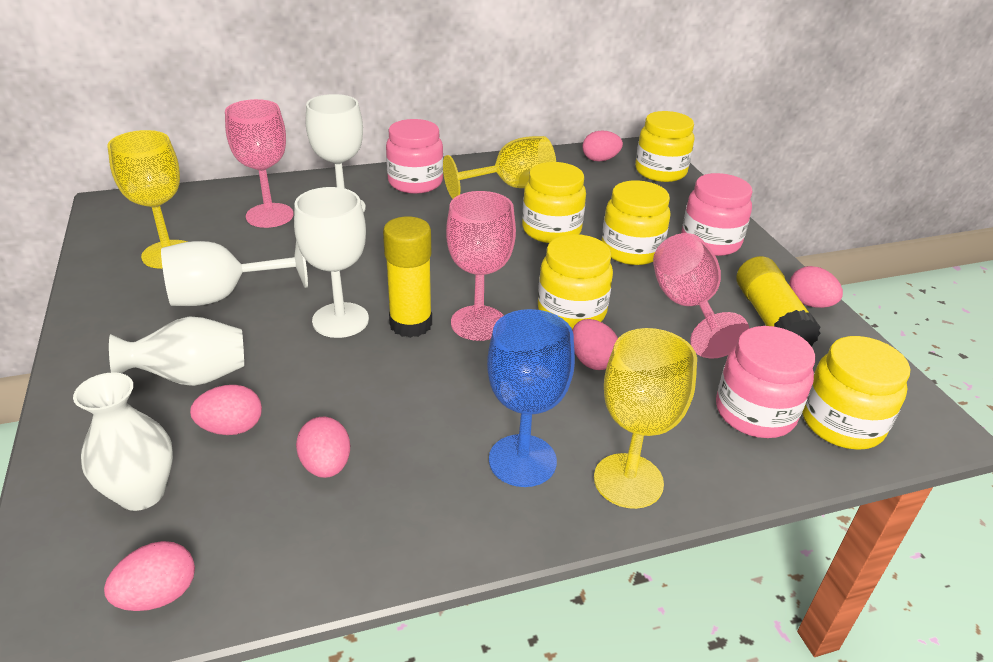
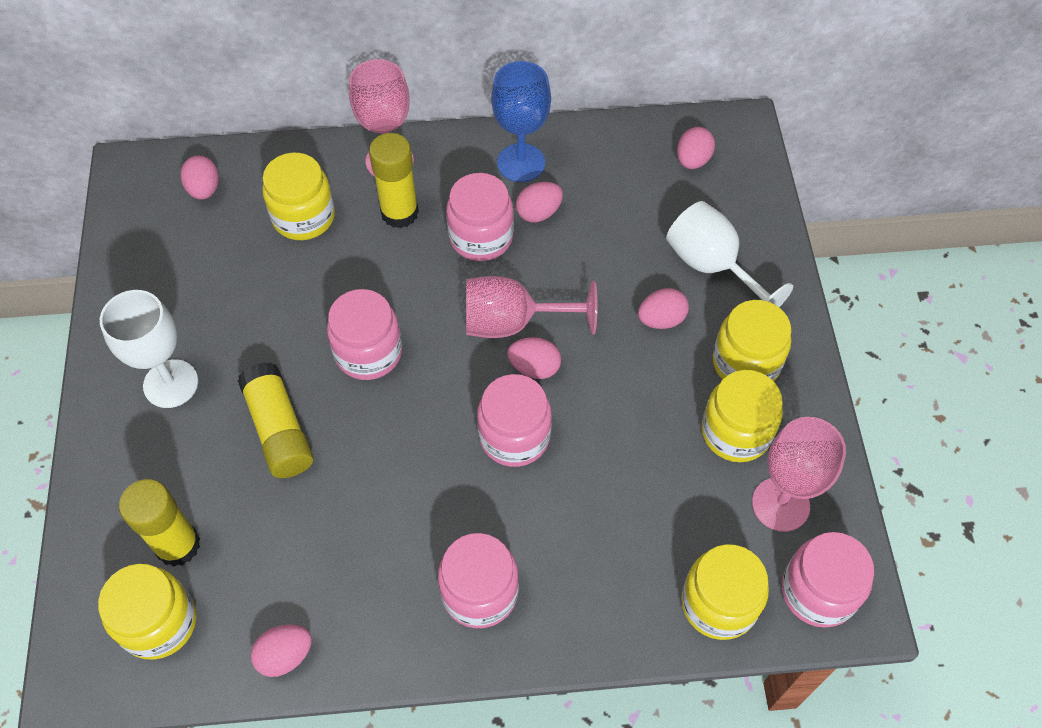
pink jar: [386,119,443,194] [681,173,753,256] [716,326,815,438] = 3 -> [327,289,402,380] [438,533,519,628] [446,173,514,261] [477,374,552,467] [782,532,874,628] = 5
white goblet: [161,241,308,306] [294,187,369,338] [306,94,366,213] = 3 -> [100,290,198,408] [666,201,793,307] = 2
white vase: [73,372,173,511] [109,316,244,386] = 2 -> none = 0
yellow glue stick: [383,216,432,338] [736,256,821,346] = 2 -> [119,479,200,567] [238,362,313,478] [369,133,419,228] = 3
yellow goblet: [107,130,187,269] [443,136,556,199] [594,328,697,509] = 3 -> none = 0

